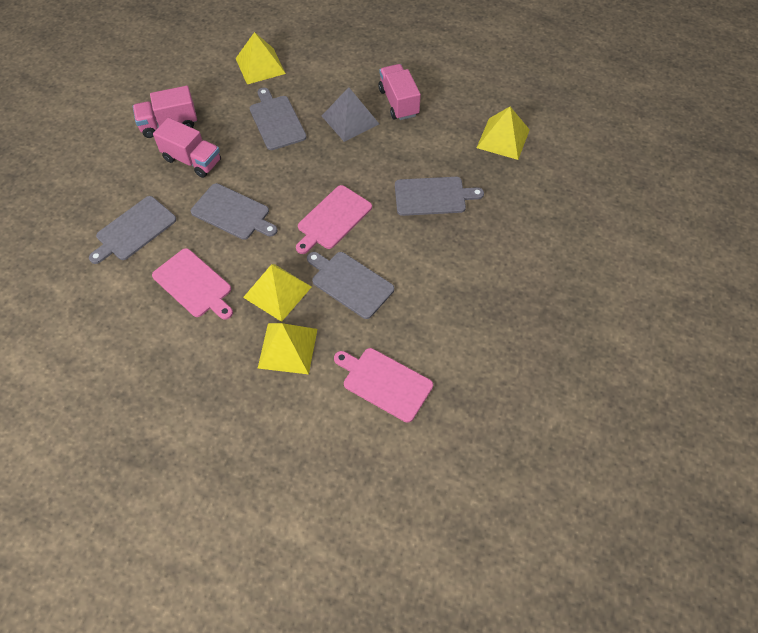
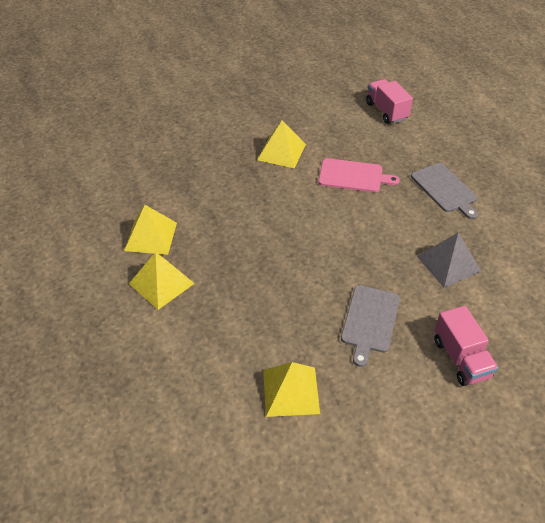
grey cutting board: [89,196,176,264] [191,183,277,240] [250,88,307,150] [307,252,394,319] [395,177,484,216] = 5 -> [341,285,400,367] [411,163,478,219] = 2
pink cutting board: [152,248,233,320] [296,185,372,254] [334,348,433,423] = 3 -> [318,158,400,192] = 1
pink truck: [133,86,197,138] [153,118,221,178] [379,64,421,120] = 3 -> [366,79,413,124] [434,306,498,386] = 2

